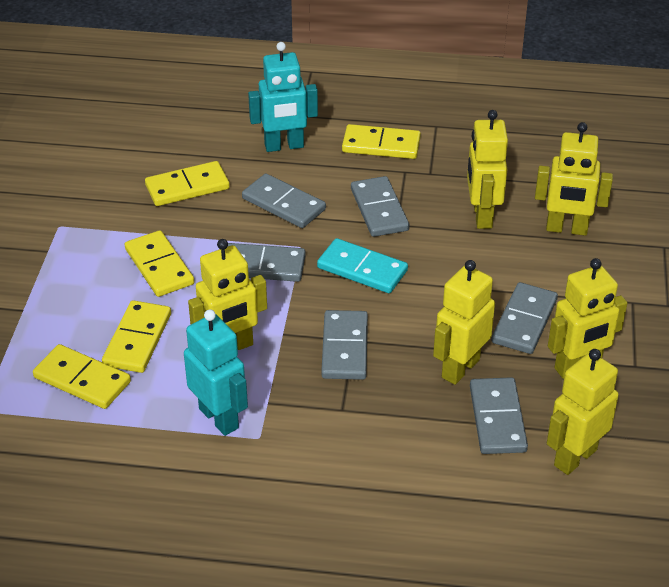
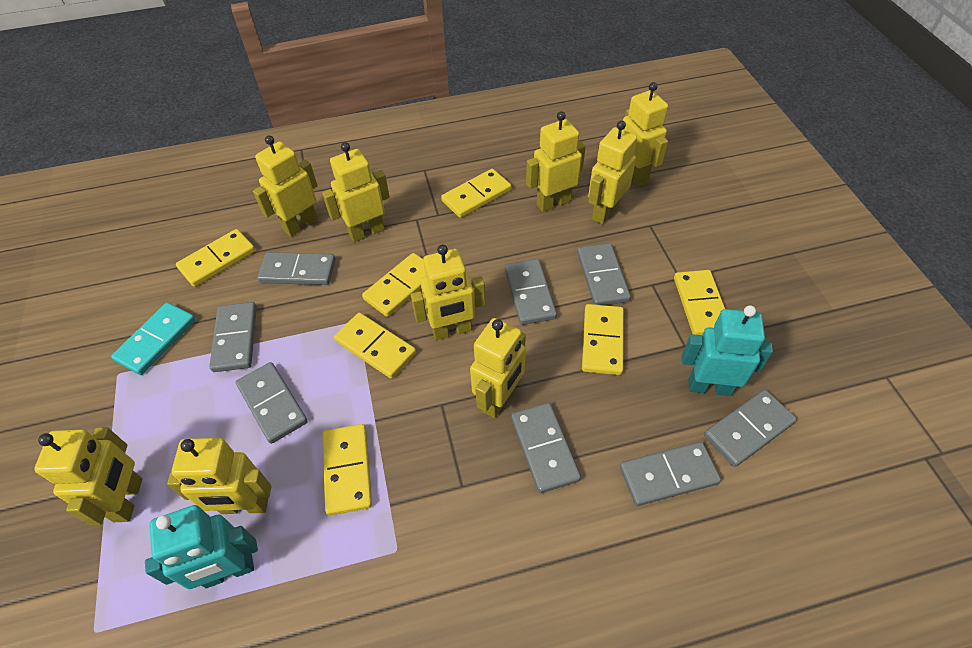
grey domino: [228,243,306,282] [242,174,326,228] [321,310,368,380] [351,176,409,237] [470,377,528,454] [491,282,558,354] = 6 -> [209,302,257,372] [236,362,308,444] [257,252,335,285] [505,259,557,325] [511,403,581,493] [577,243,631,305] [620,442,721,506] [704,390,797,467] = 8
yellow domino: [33,344,131,409] [102,300,171,373] [125,230,194,297] [145,161,230,206] [342,124,421,159] = 5 -> [176,229,255,287] [322,424,372,516] [334,313,416,379] [362,253,426,317] [441,169,511,218] [582,304,624,375] [674,270,725,335] = 7
yellow robot: [188,239,267,350] [433,260,495,385] [467,110,508,229] [535,122,613,236] [547,349,619,475] [548,258,627,379] = 6 -> [34,427,142,525] [167,438,272,514] [253,135,318,237] [322,142,390,242] [411,245,485,340] [470,318,526,418] [526,111,586,212] [588,121,637,224] [623,82,668,186] = 9

